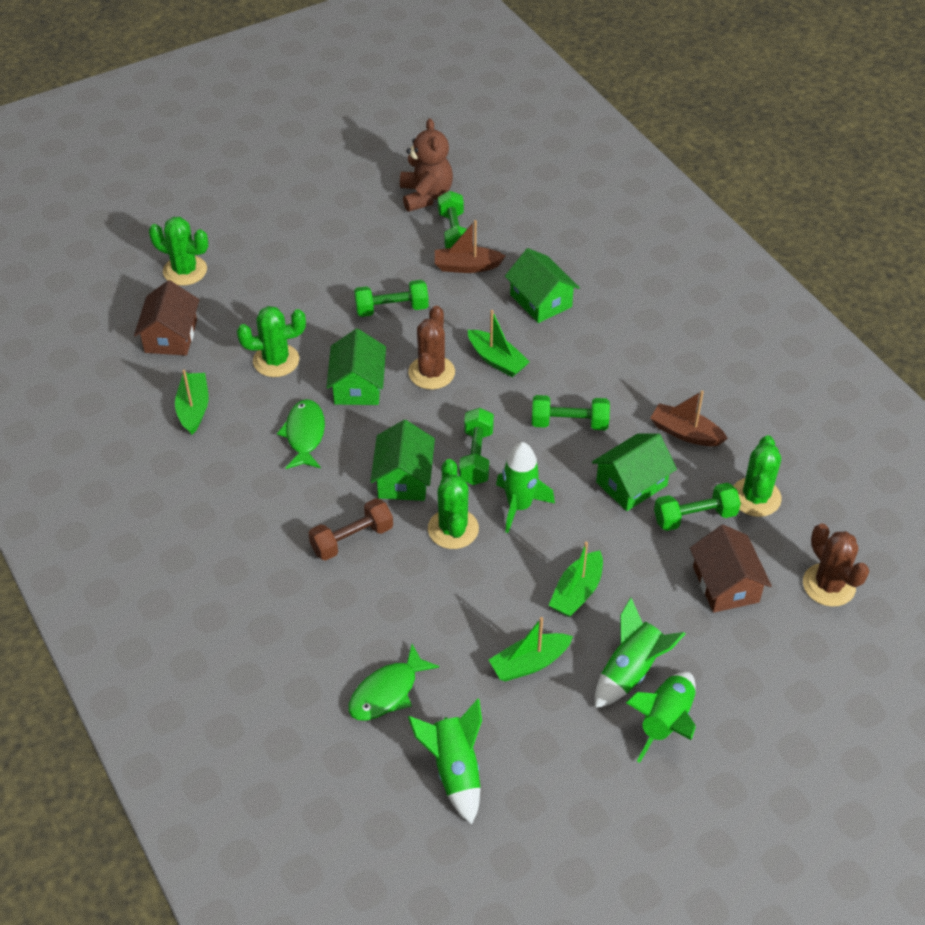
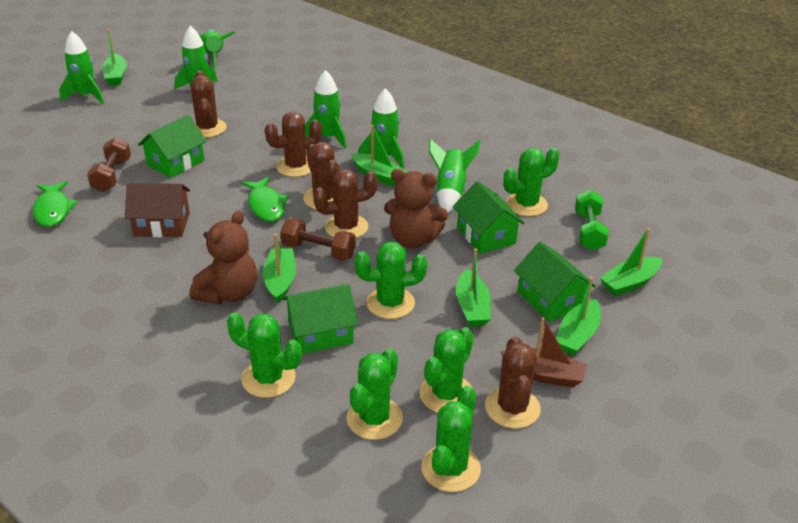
brown boat: [435,220,505,273] [650,390,728,446] = 2 -> [500,318,587,388] = 1
brown cactus: [408,306,455,389] [803,523,869,607] = 2 -> [190,71,227,138] [265,112,322,177] [303,142,339,210] [313,169,378,238] [485,336,541,429] = 5
brown dumbbell: [308,498,393,561] = 1 -> [87,137,131,192] [280,218,356,261] = 2
brown house: [134,280,199,356] [690,525,772,613] = 2 -> [125,183,190,237] = 1
brown teddy bear: [400,119,453,212] = 1 -> [190,210,257,304] [384,169,448,248] = 2
green boat: [175,370,208,435] [468,310,530,377] [489,617,573,681] [549,541,603,617] = 4 -> [102,29,127,86] [263,234,296,303] [351,125,407,187] [456,248,491,327] [556,277,601,356] [600,228,662,296] = 6
green cactus: [149,217,208,286] [237,306,306,377] [428,459,479,549] [734,435,782,517] = 4 -> [227,313,302,398] [346,348,403,440] [354,242,427,319] [419,327,473,413] [421,386,481,492] [503,148,559,216] = 6
green dumbbell: [354,280,429,317] [438,191,467,249] [459,408,494,485] [532,395,610,430] [654,483,741,531] = 5 -> [575,190,609,251] = 1
green rocket: [408,699,482,824] [496,442,555,533] [595,597,686,708] [626,672,696,763] = 4 -> [59,31,104,104] [175,26,217,89] [198,30,235,69] [305,70,347,148] [358,88,404,169] [429,139,481,213] = 6

